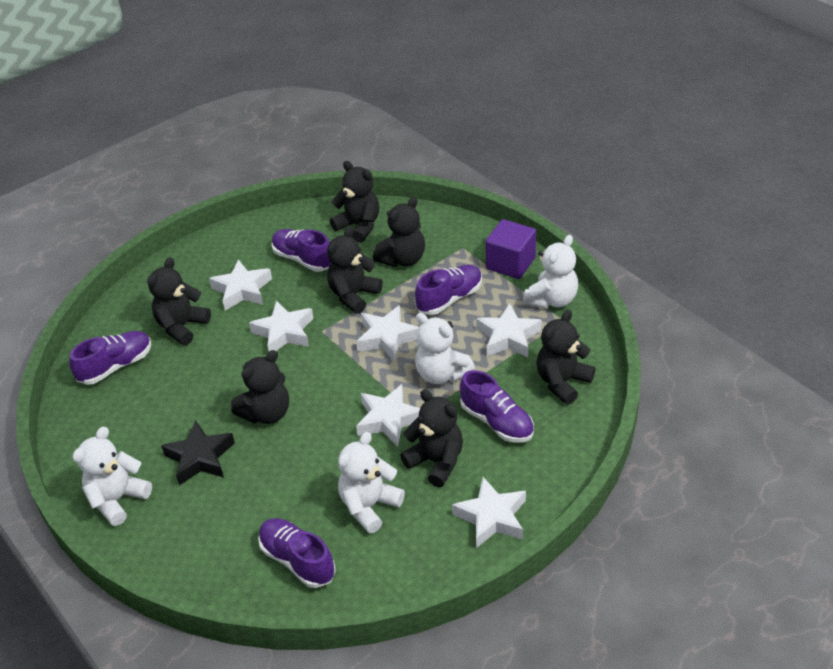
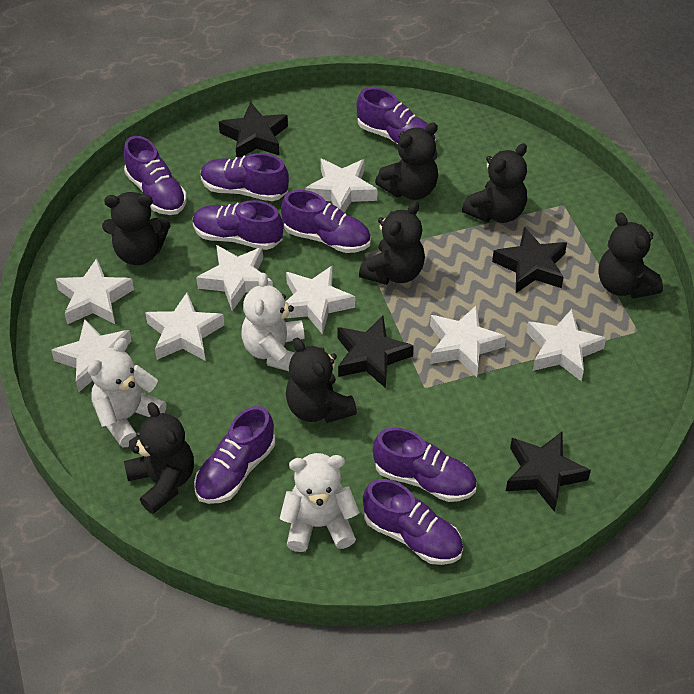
black star: [161,421,235,486] = 1 -> [219,102,288,157] [337,316,414,388] [492,227,567,293] [506,432,591,512] = 4
purple cube: [485,219,536,279] = 1 -> none = 0
purple shoe: [69,331,151,385] [258,518,336,588] [272,229,331,272] [415,265,482,315] [460,370,534,443] = 5 -> [124,136,187,215] [193,200,283,250] [194,406,275,504] [201,153,289,201] [281,190,371,253] [356,87,436,144] [363,479,463,565] [373,427,476,502] = 8
white star: [209,259,272,311] [249,301,314,351] [356,305,419,361] [356,384,420,447] [452,477,526,548] [476,303,542,357] = 6 -> [51,319,132,392] [56,258,134,324] [145,293,224,360] [196,245,273,311] [286,266,355,335] [305,159,378,213] [430,305,506,377] [526,309,606,381] = 8
white teddy bear: [72,427,152,526] [338,432,405,534] [415,313,475,384] [523,235,578,309] = 4 -> [87,338,166,447] [241,273,305,371] [280,453,360,552] = 3

